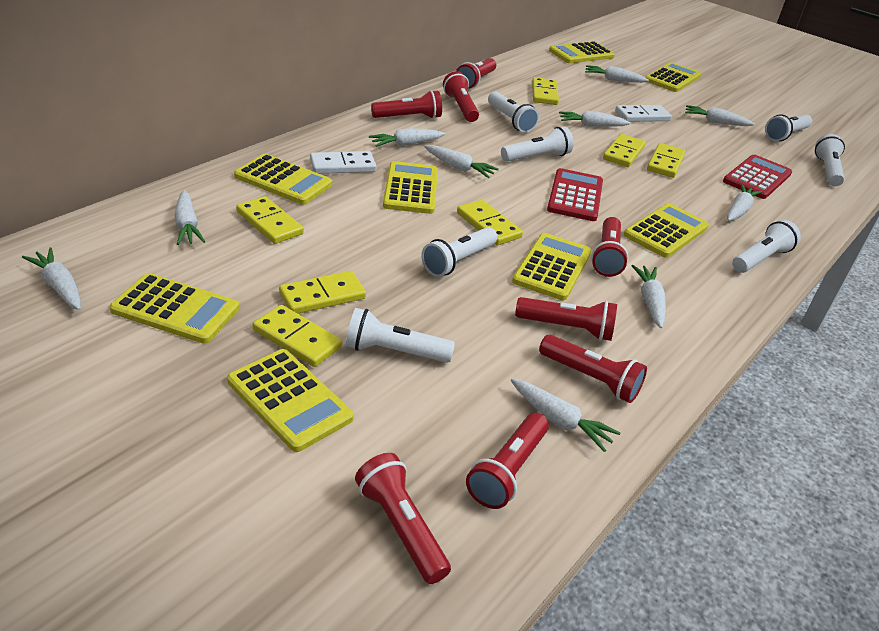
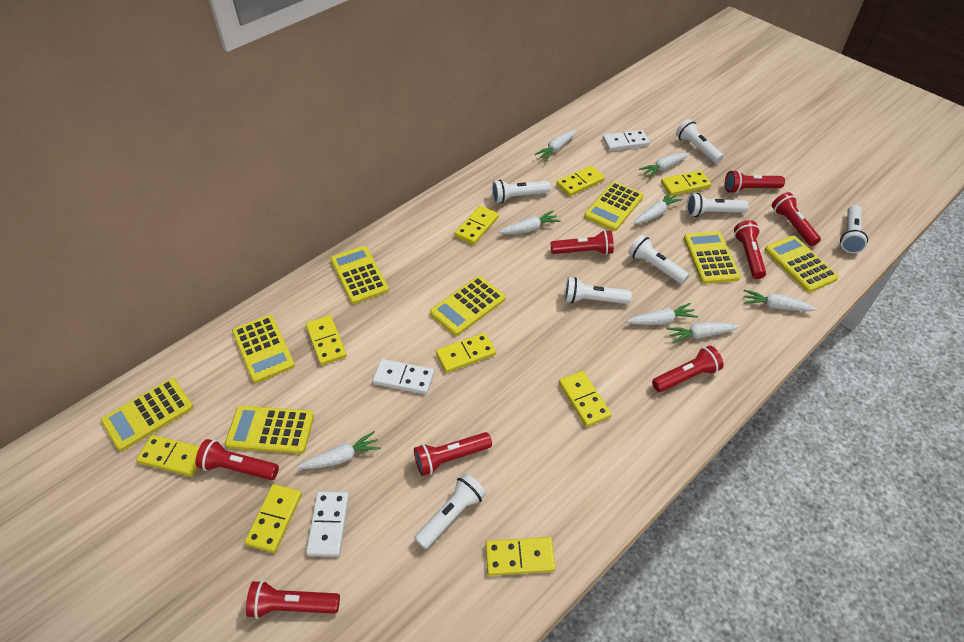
red calculator: [547,168,603,221] [723,155,792,199] = 2 -> none = 0
white carrot: [22,247,81,310] [174,190,205,245] [369,128,445,147] [424,145,499,178] [511,379,620,452] [559,111,630,127] [585,65,649,83] [631,265,666,328] [685,105,755,126] [727,184,762,221] = 10 -> [297,431,381,469] [498,211,561,234] [534,130,576,161] [626,303,698,325] [634,191,682,224] [639,153,689,178] [666,322,739,343] [744,290,817,311] = 8
white domino: [310,151,377,174] [615,105,672,122] = 2 -> [306,491,349,557] [373,359,434,394] [603,130,650,151] = 3
yellow domino: [236,196,304,244] [253,305,342,367] [279,271,366,314] [457,200,523,245] [532,77,559,105] [603,134,646,167] [647,143,685,178] = 7 -> [136,435,200,477] [244,484,302,553] [306,315,347,366] [436,332,496,373] [455,206,499,245] [485,537,556,576] [556,166,605,196] [559,371,612,427] [661,170,711,196] = 9

